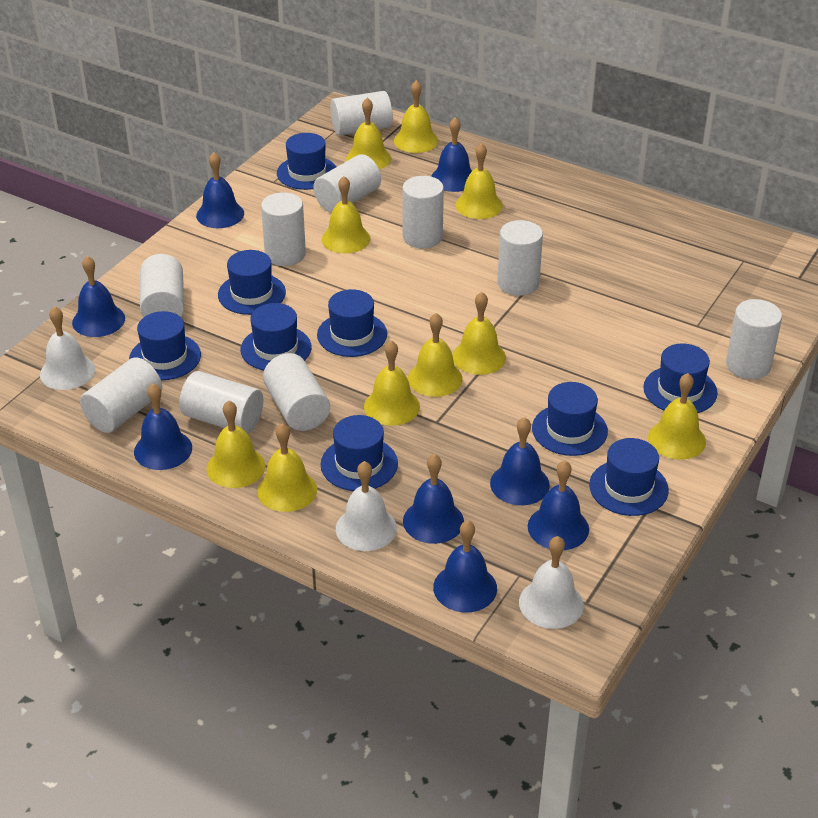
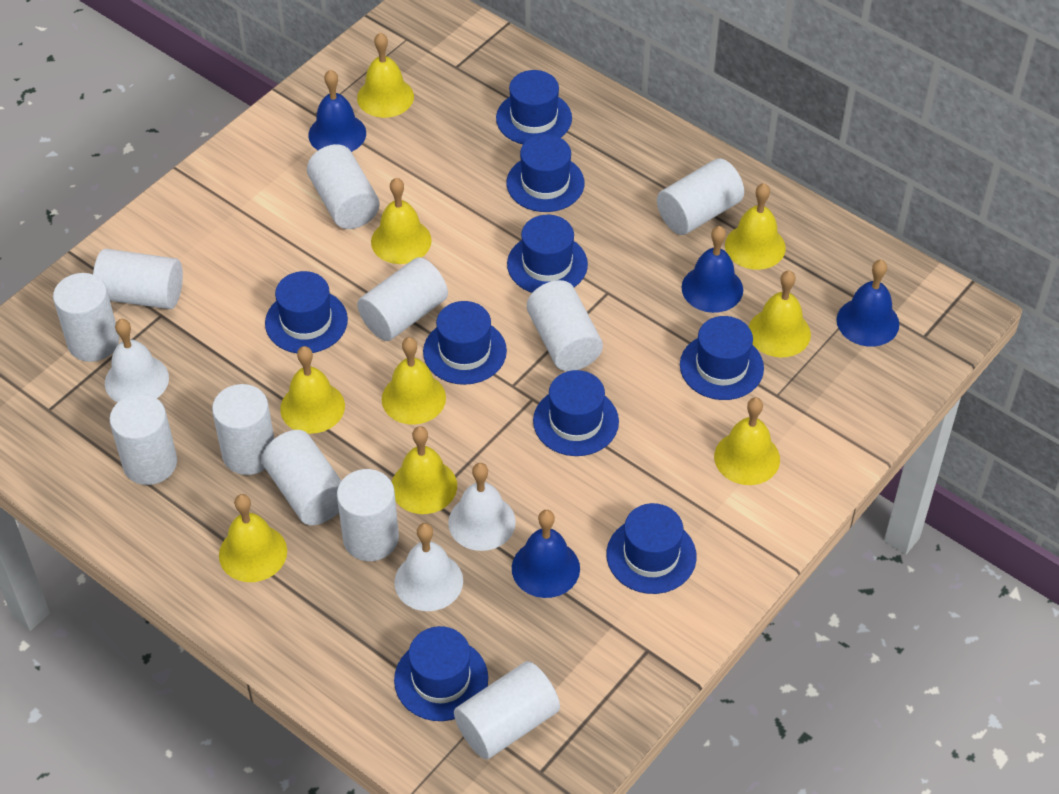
blue bell: [72,256,125,337] [134,383,192,470] [196,152,244,228] [403,454,464,544] [431,117,472,192] [433,520,497,612] [490,417,550,505] [528,461,589,550] = 8 -> [308,70,366,152] [512,510,580,598] [681,226,743,313] [837,260,899,347] = 4
white cylinder: [80,357,162,433] [140,254,184,317] [179,371,263,434] [261,192,306,266] [263,353,330,431] [313,154,381,213] [330,91,393,136] [402,176,444,248] [497,220,543,296] [726,299,782,379] = 10 -> [53,273,119,362] [93,249,183,309] [110,394,177,485] [212,384,274,475] [262,430,341,525] [307,144,380,229] [337,469,399,561] [357,257,448,341] [454,661,560,759] [527,280,603,371] [657,158,744,235] = 11
yellow bell: [206,401,266,488] [257,423,317,512] [322,176,371,254] [346,98,391,170] [364,340,420,426] [394,80,439,153] [408,313,463,397] [452,292,506,375] [455,143,503,219] [648,373,706,460] = 10 -> [219,494,287,582] [280,346,345,434] [357,33,414,118] [371,178,432,264] [382,337,446,425] [392,426,457,514] [714,397,780,485] [725,183,786,270] [748,271,811,358] = 9

